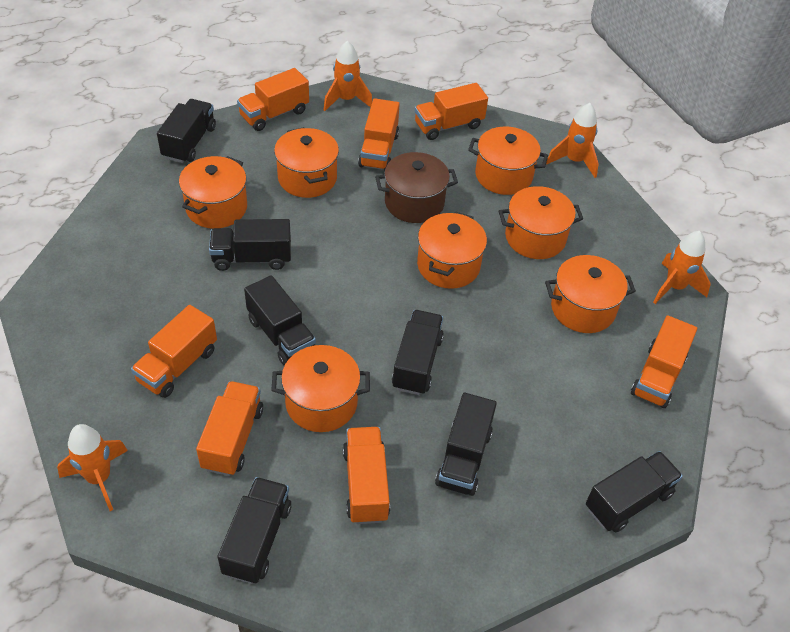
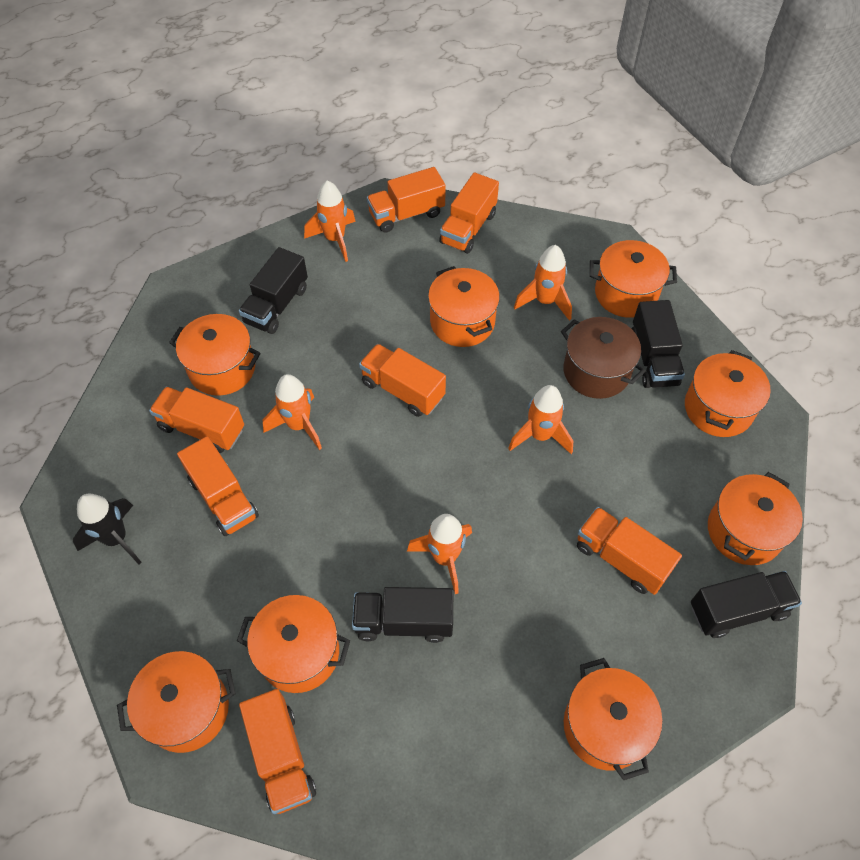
black rocket: none = 0 -> [73,494,142,565] = 1
black truck: [157,99,216,163] [209,219,291,271] [218,477,291,584] [244,275,316,366] [392,310,444,395] [435,393,497,496] [586,451,683,532] = 7 -> [239,247,308,334] [352,587,453,643] [632,300,685,388] [691,571,802,638] = 4
orange pot: [179,156,247,229] [271,345,370,432] [274,127,339,198] [417,211,487,289] [468,127,548,195] [499,186,583,259] [545,255,636,333] = 7 -> [117,651,236,753] [169,314,261,396] [237,595,350,693] [428,266,500,347] [564,658,662,780] [590,240,677,318] [685,350,771,437] [708,472,803,565] = 8
orange rocket: [57,424,128,511] [324,41,372,111] [546,103,599,178] [653,231,711,304] = 4 -> [263,374,322,450] [304,180,356,262] [407,514,472,594] [508,385,573,454] [514,245,572,321] = 5

